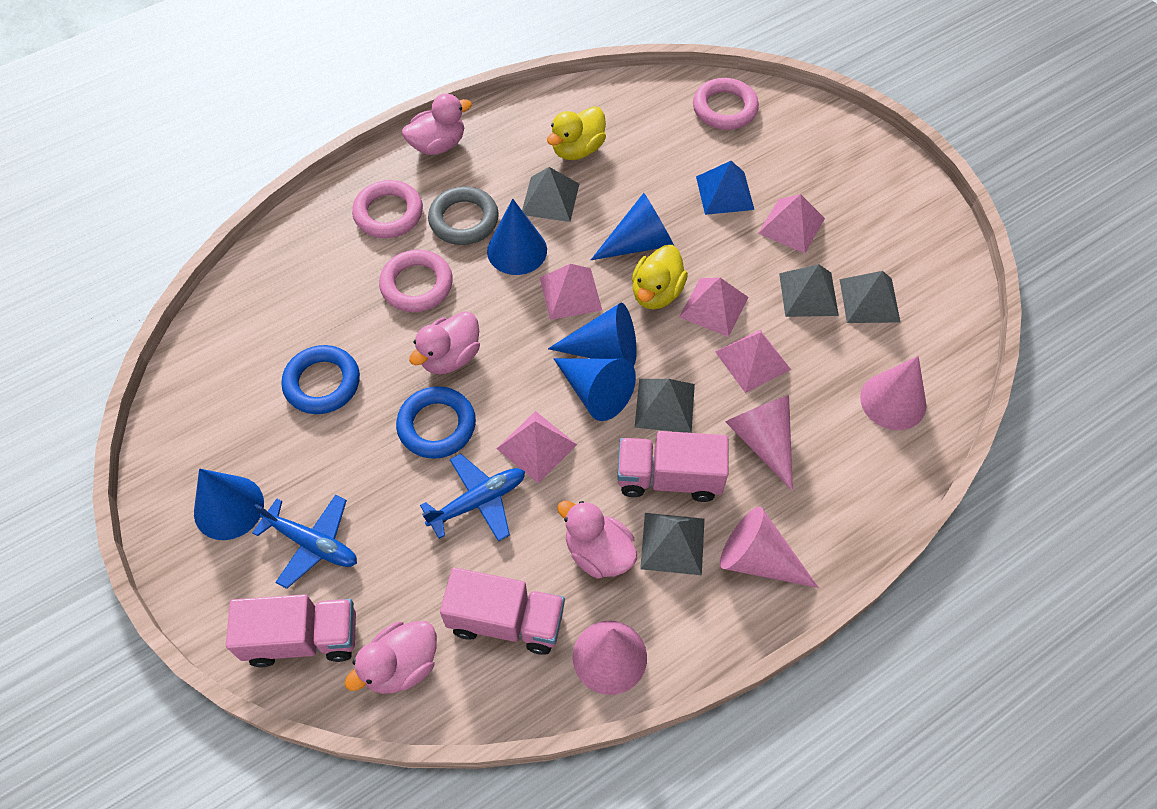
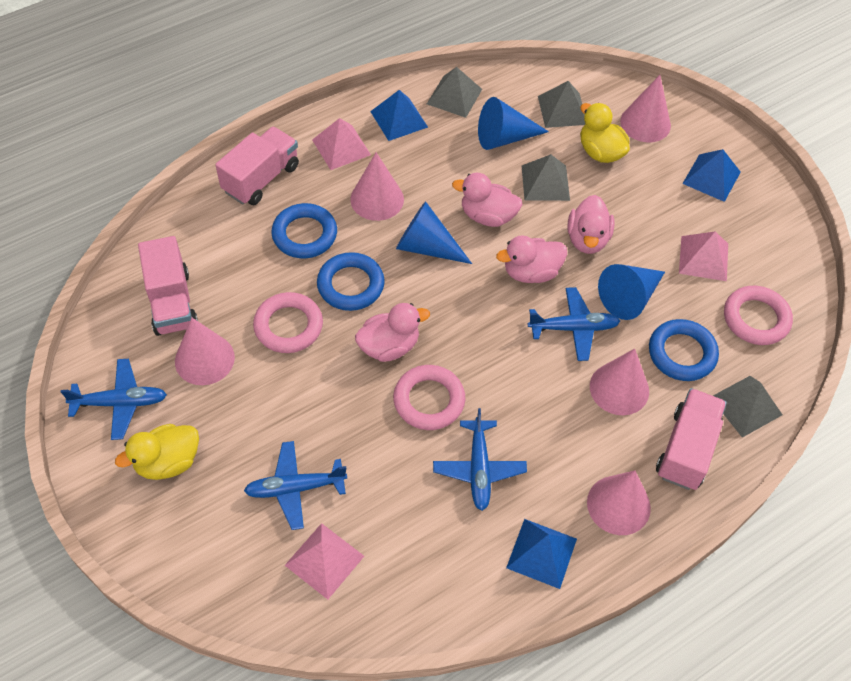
blue cone: [194,469,264,540] [487,199,547,275] [548,303,637,366] [554,358,636,421] [591,193,674,260] = 5 -> [396,201,472,264] [478,97,549,150] [598,264,665,320] = 3
blue plane: [252,495,357,589] [420,454,525,542] = 2 -> [61,359,167,440] [244,441,347,530] [433,408,527,511] [528,287,621,361] = 4
blue pyramid: [696,161,754,215] = 1 -> [370,90,428,141] [506,519,577,589] [682,149,741,202] = 3
blue ring: [282,345,360,414] [396,386,476,459] = 2 -> [271,203,337,258] [317,252,385,311] [649,319,719,381] = 3
grey pyramid: [522,167,579,222] [635,379,695,433] [640,513,705,575] [779,264,839,317] [840,271,900,323] = 5 -> [427,67,482,118] [522,154,570,201] [538,81,585,128] [713,376,782,438] = 4
grey ring: [428,186,499,245] = 1 -> none = 0
pink cone: [573,621,647,695] [720,507,818,588] [726,395,793,491] [860,356,926,430] = 4 -> [175,318,235,385] [350,152,404,221] [587,471,651,535] [590,349,649,415] [620,75,671,142] = 5
pink pyramid: [496,411,577,484] [540,264,602,320] [679,278,749,337] [715,330,791,393] [758,194,825,253] = 5 -> [285,523,364,600] [312,118,371,170] [679,231,728,281] = 3

